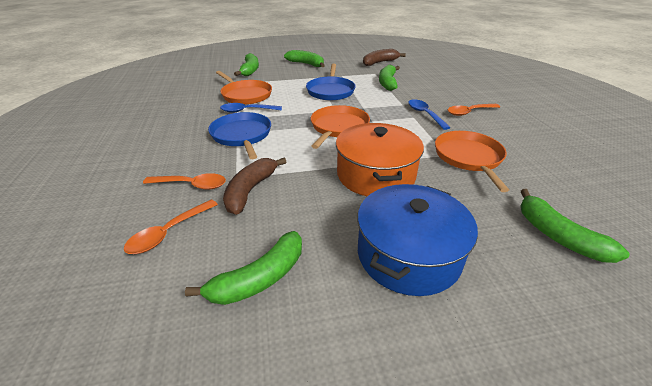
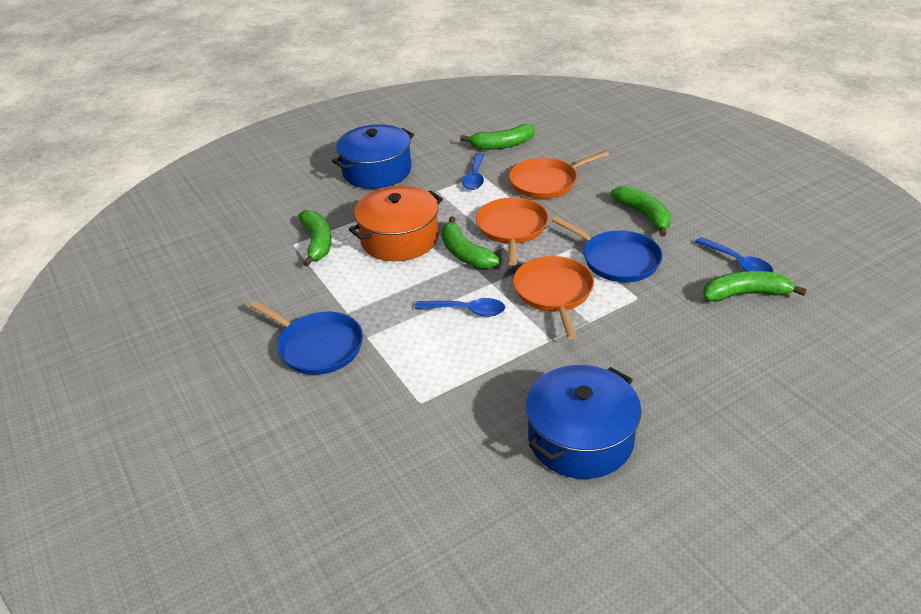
blue pot: [357,184,478,296] = 1 -> [332,124,414,189] [526,365,641,479] = 2
blue spoon: [220,103,282,113] [408,99,451,130] = 2 -> [415,298,505,317] [462,153,484,190] [695,237,773,272] = 3
brown banana: [223,158,286,215] [363,49,406,66] = 2 -> none = 0
orange spoon: [124,200,218,254] [143,173,226,190] [448,104,500,116] = 3 -> none = 0

